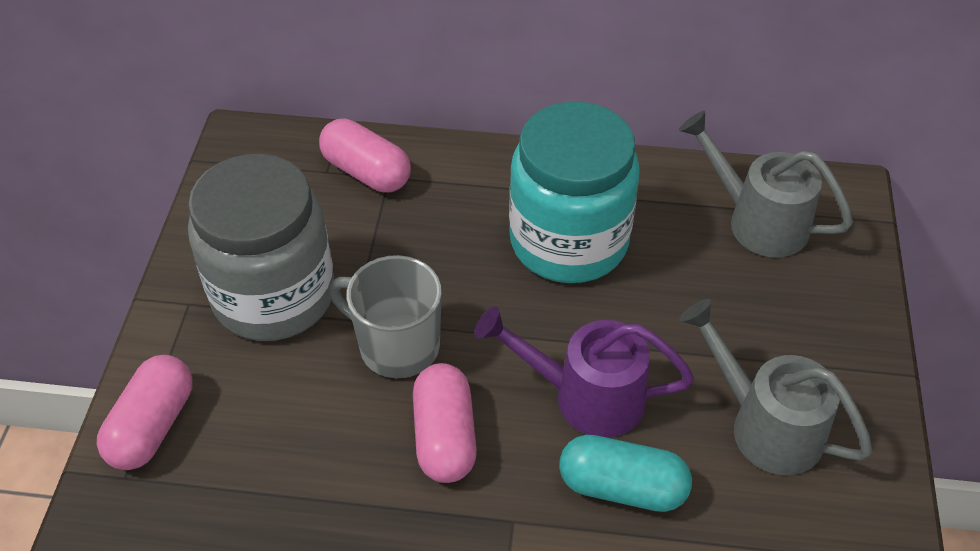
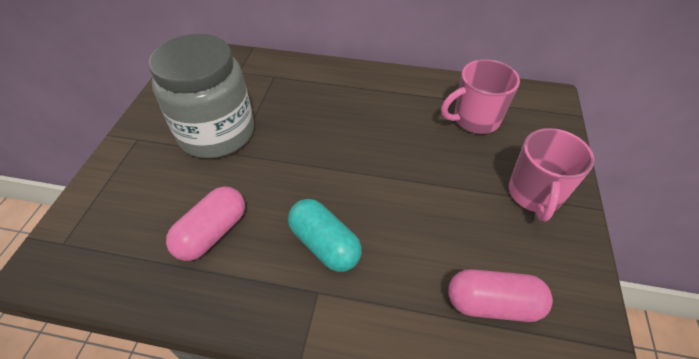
grey mug: [329,255,442,378] = 1 -> none = 0
grey watering can: [679,111,853,258] [679,299,873,475] = 2 -> none = 0
pink capsule: [97,355,193,470] [319,119,411,193] [413,363,477,483] = 3 -> [166,186,245,261] [448,269,553,322] = 2
pink mug: none = 0 -> [441,59,520,134] [508,128,594,222] = 2
purple watering can: [475,306,694,438] = 1 -> none = 0
turquoise jar: [509,102,640,283] = 1 -> none = 0

